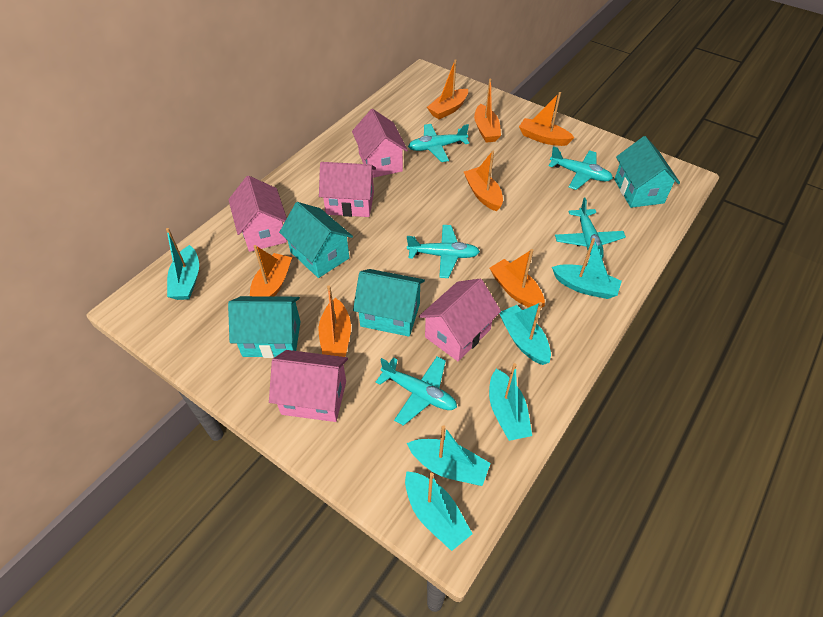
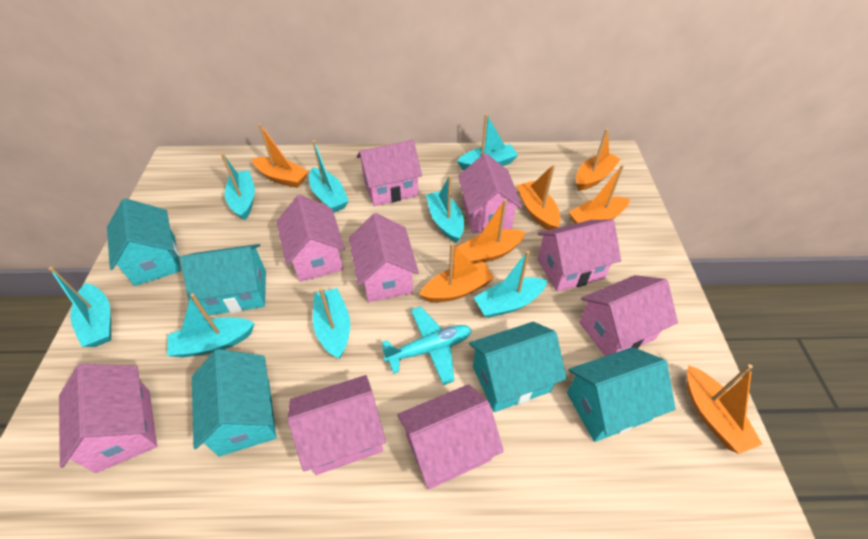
pink house: [228,176,287,252] [269,350,348,422] [319,162,376,217] [352,109,408,178] [419,279,501,361] = 5 -> [59,364,157,473] [276,195,345,282] [287,375,386,475] [349,213,419,302] [357,140,422,206] [397,384,504,490] [458,153,523,234] [537,220,621,292] [579,275,678,356] = 9
turquoise boat: [166,228,199,300] [405,471,473,551] [407,425,491,486] [489,363,532,441] [499,302,551,365] [552,238,622,299] = 6 -> [49,267,111,347] [167,293,255,358] [221,153,255,220] [309,140,349,213] [313,288,350,359] [426,175,464,243] [457,114,518,170] [474,251,548,318] = 8
turquoise house: [228,296,300,358] [279,202,353,278] [353,269,425,337] [614,136,680,208] = 4 -> [107,198,181,286] [180,244,266,315] [192,349,276,457] [469,322,567,412] [567,347,676,442] = 5
turquoise plane: [375,356,457,426] [407,225,480,278] [408,124,469,162] [548,146,613,190] [555,198,626,258] = 5 -> [382,306,472,385] = 1

